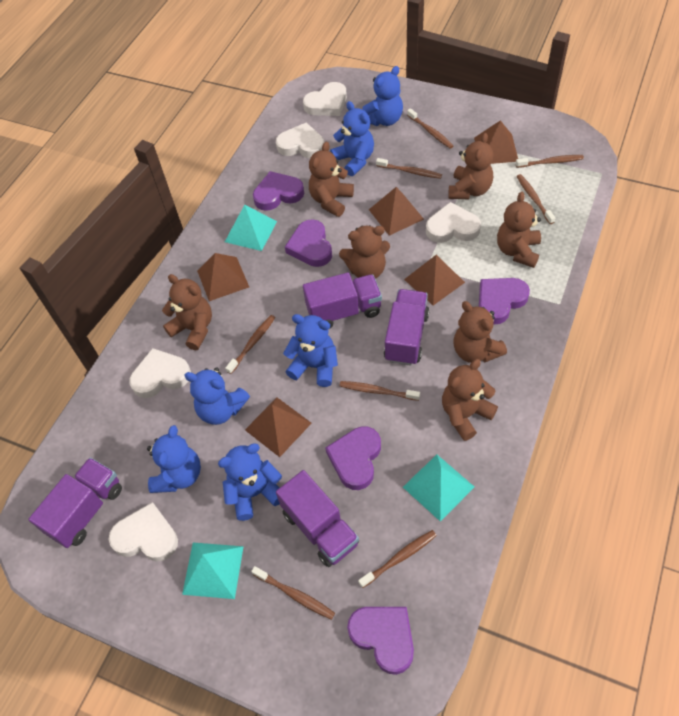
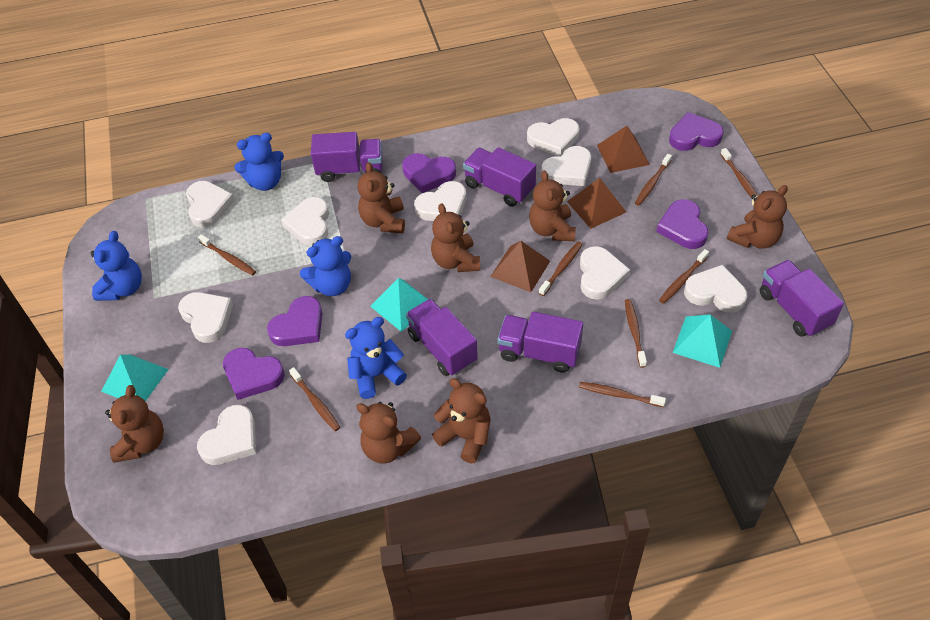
blue teddy bear: [147,425,201,493] [184,367,250,425] [218,443,282,521] [283,314,338,387] [330,101,374,176] [362,66,403,126] = 6 -> [91,231,142,301] [234,133,284,191] [300,236,351,296] [345,317,407,399] = 4
brown pyramid: [197,253,249,301] [245,398,312,457] [369,187,424,236] [404,255,465,305] [474,120,518,164] = 5 -> [490,241,550,292] [567,178,626,229] [597,126,650,173] = 3
purple truck: [28,457,122,548] [276,470,359,567] [303,273,382,328] [384,289,429,366] = 4 -> [311,132,382,182] [406,299,478,376] [463,147,536,207] [498,312,583,373] [760,260,844,337] = 5
white heart: [109,502,178,561] [129,348,191,398] [276,123,324,158] [303,82,347,116] [426,202,481,243] = 5 -> [178,292,233,343] [186,181,235,228] [197,405,256,465] [281,197,329,246] [414,181,466,221] [527,118,579,157] [542,146,591,186] [580,246,630,300] [684,265,747,313] = 9

